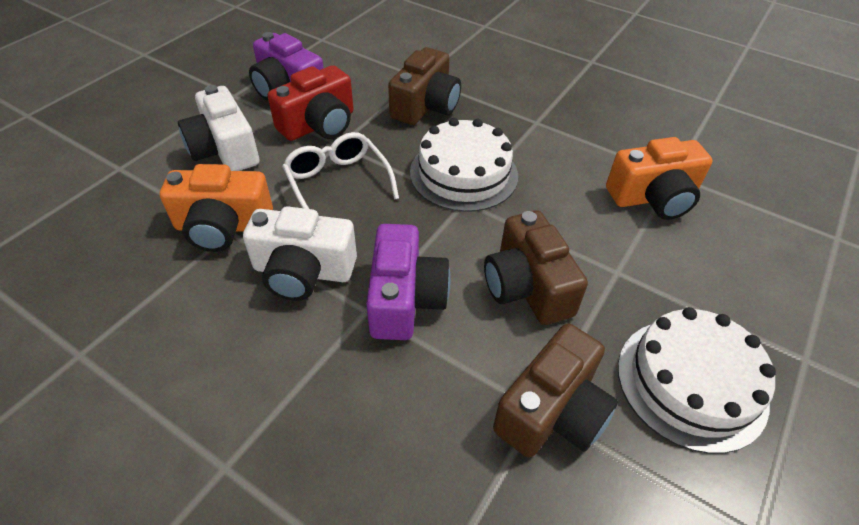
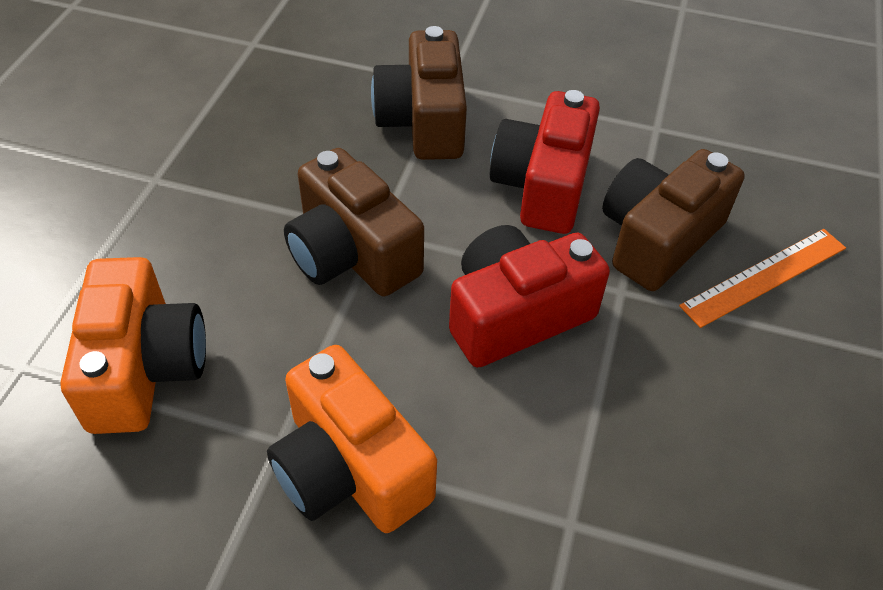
orange ruler: none = 0 -> [679,229,846,328] = 1
purple camera: [249,32,324,101] [366,224,451,340] = 2 -> none = 0
red camera: [268,65,354,141] = 1 -> [449,225,610,368] [490,90,600,234] = 2
white cake: [410,118,518,212] [618,307,776,454] = 2 -> none = 0
white camera: [178,85,259,171] [243,206,357,301] = 2 -> none = 0
white glasses: [282,132,399,209] = 1 -> none = 0

